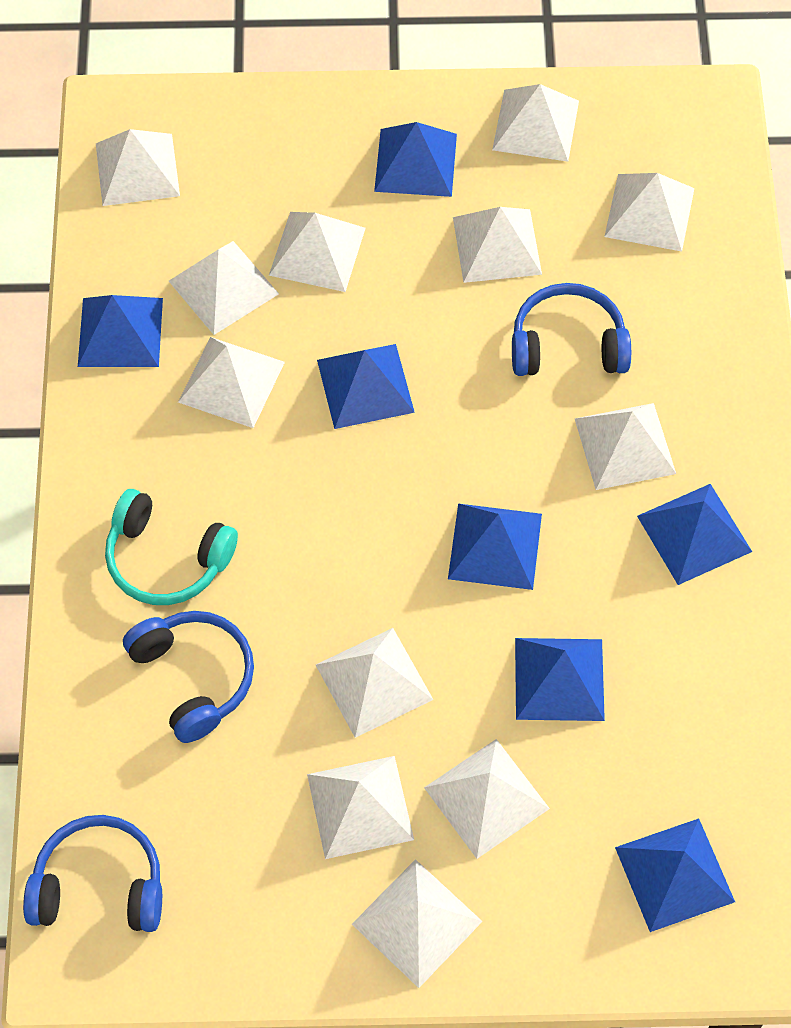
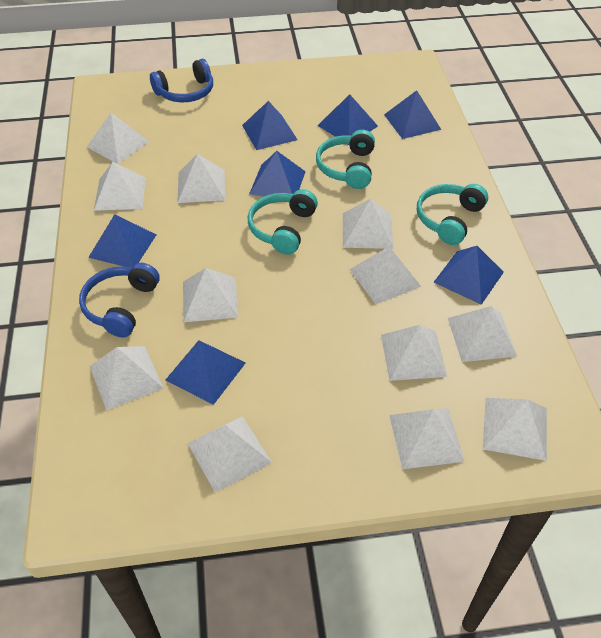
blue headphones: [23,815,162,932] [123,611,254,743] [512,283,631,376] = 3 -> [79,263,160,338] [150,59,213,102] = 2
turquoise headphones: [105,489,238,605] = 1 -> [248,189,318,255] [316,130,375,189] [417,184,488,245] = 3

